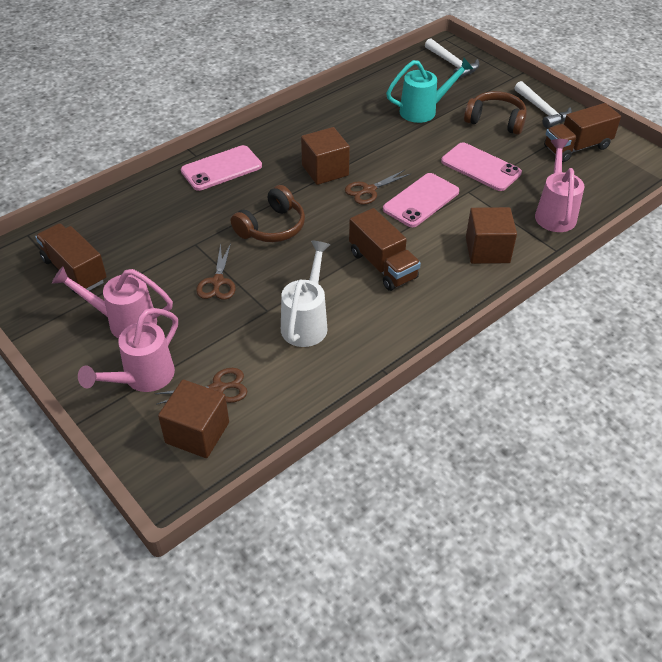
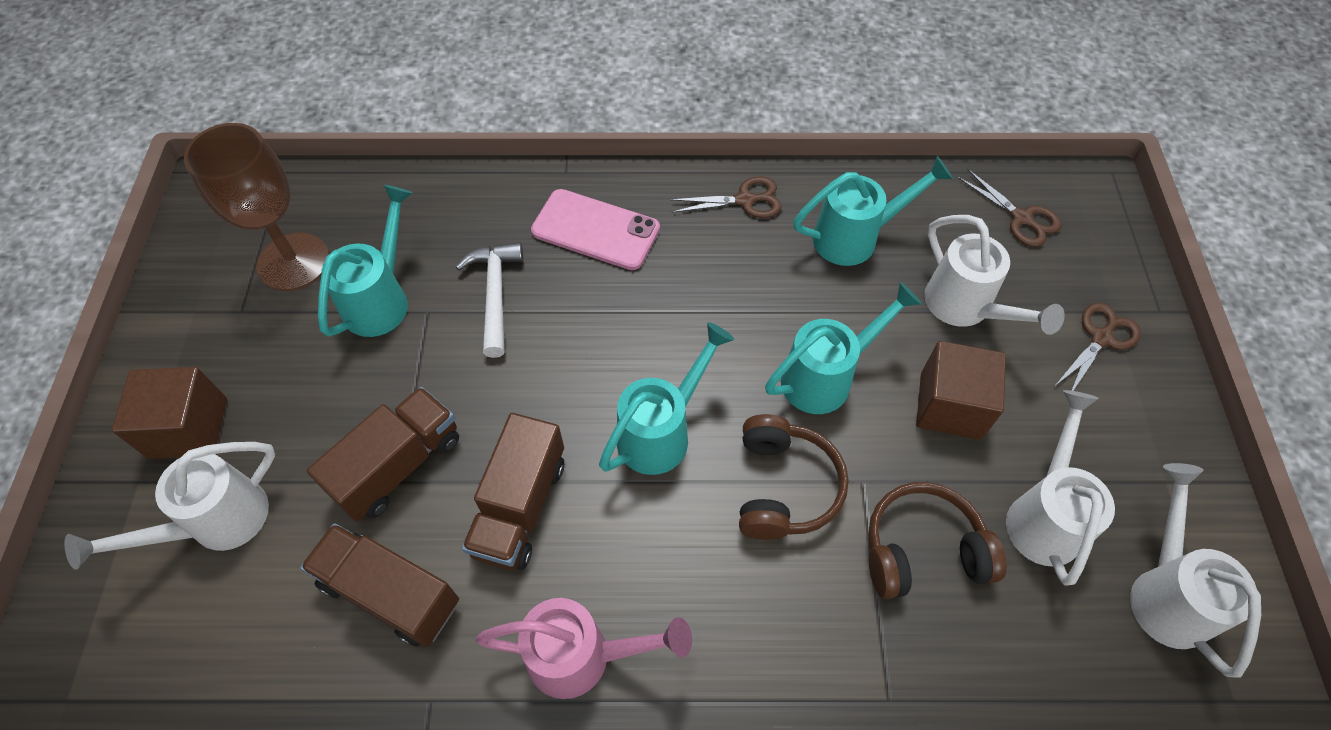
brown cube: [158,380,229,458] [301,127,350,185] [466,207,517,264] = 3 -> [112,367,227,459] [916,341,1006,440] = 2
brown goblet: none = 0 -> [184,123,329,291] = 1
pink phone: [181,145,262,191] [383,173,459,227] [441,142,522,191] = 3 -> [531,189,660,270] = 1
pink watering can: [52,266,173,339] [78,308,178,392] [535,139,584,232] = 3 -> [476,598,692,699] = 1
turquoise watering can: [386,58,473,123] = 1 -> [318,185,413,337] [599,322,734,475] [765,282,922,414] [793,156,953,266] = 4
white hammer: [425,38,480,79] [515,81,572,128] = 2 -> [456,242,523,358] = 1
white watering can: [281,241,330,347] = 1 -> [64,442,275,570] [924,215,1065,335] [1006,390,1115,586] [1130,463,1261,678] = 4

